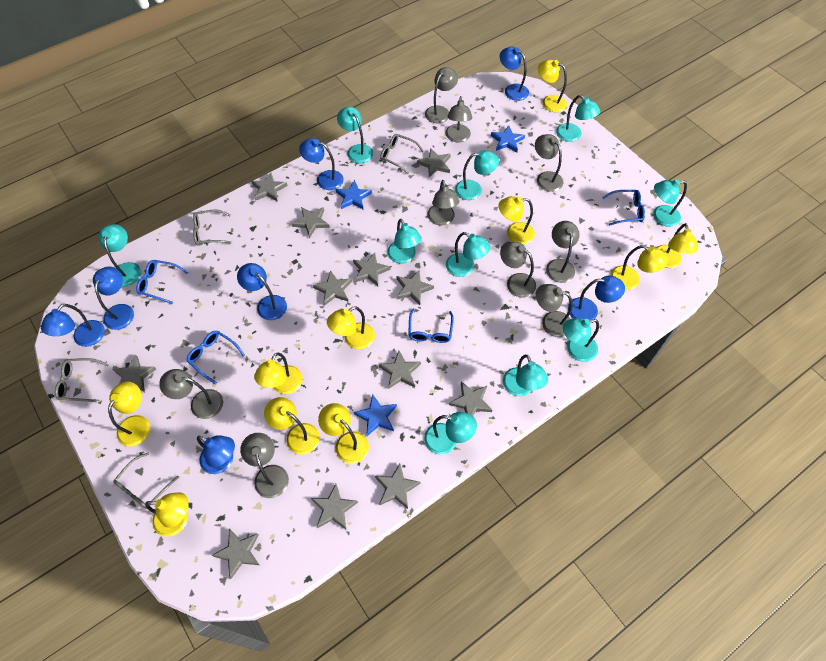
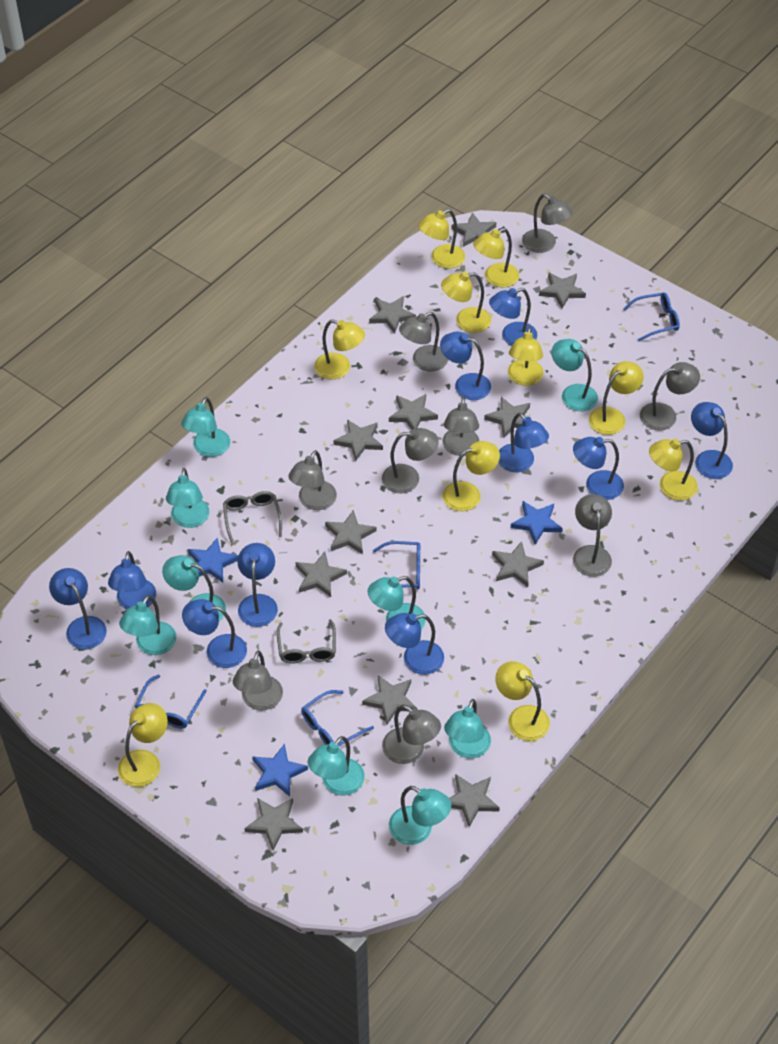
blue lamp: [41,304,105,347] [93,267,134,330] [197,435,235,474] [237,263,287,320] [299,138,344,190] [500,47,529,101] [568,275,625,320] = 7 -> [49,568,107,649] [108,551,156,610] [182,599,247,668] [237,543,278,627] [385,613,444,675] [440,332,491,400] [489,288,537,346] [498,413,549,472] [573,437,624,500] [691,402,733,479] = 10
grey glasses: [55,358,109,402] [114,452,179,509] [193,210,232,245] [380,134,424,174] = 4 -> [223,491,282,545] [277,619,336,664] = 2
turquoise lamp: [99,224,141,286] [337,107,373,163] [387,219,422,264] [424,412,477,454] [446,232,490,277] [455,150,499,200] [503,355,548,396] [556,95,600,142] [563,318,599,362] [653,179,687,227] = 10 -> [119,595,176,655] [162,555,226,621] [166,468,209,528] [181,397,230,457] [308,736,365,795] [368,576,426,630] [389,786,451,845] [444,699,491,758] [551,339,598,411] = 9

